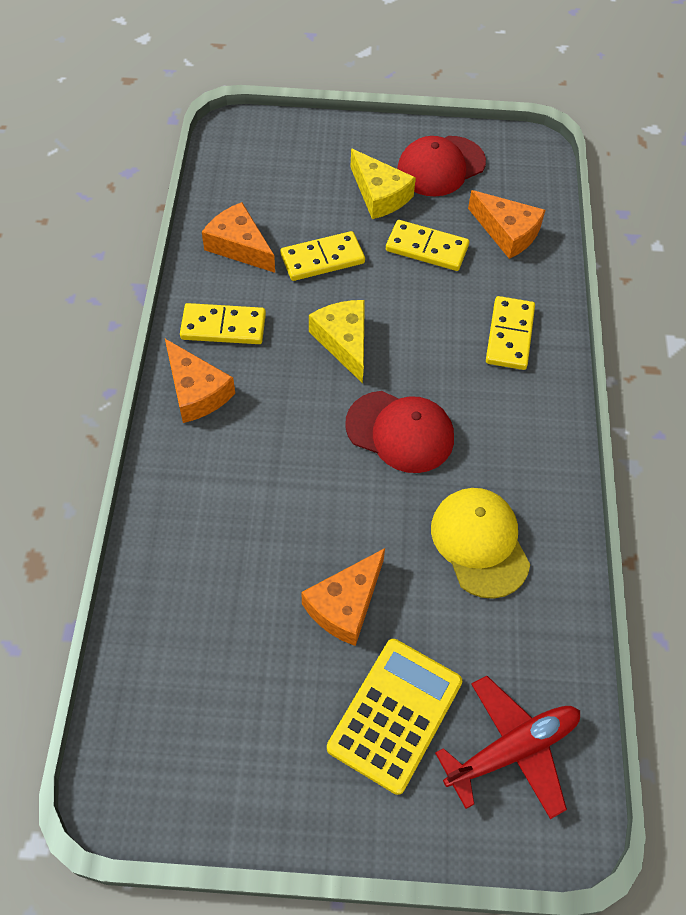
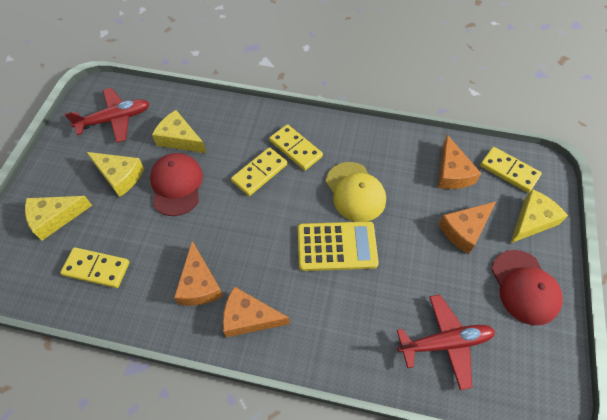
red plane: [435,676,580,819] = 1 -> [65,88,150,143] [397,295,495,390] = 2
yellow cheese: [309,300,365,384] [351,149,416,219] = 2 -> [25,196,92,241] [87,152,144,197] [152,110,206,153] [511,189,568,243] = 4

